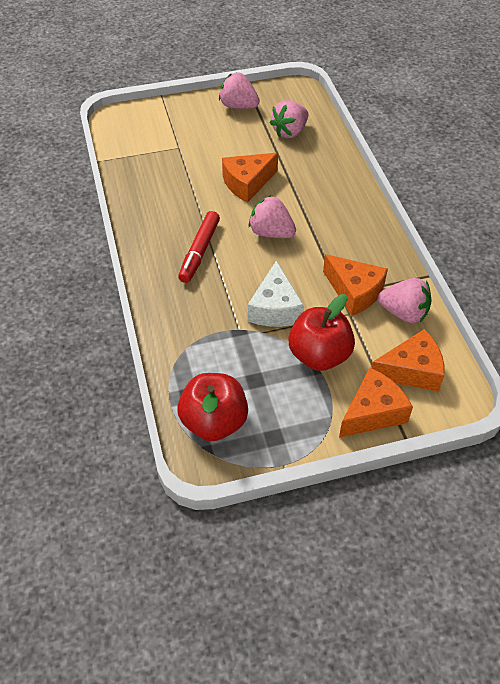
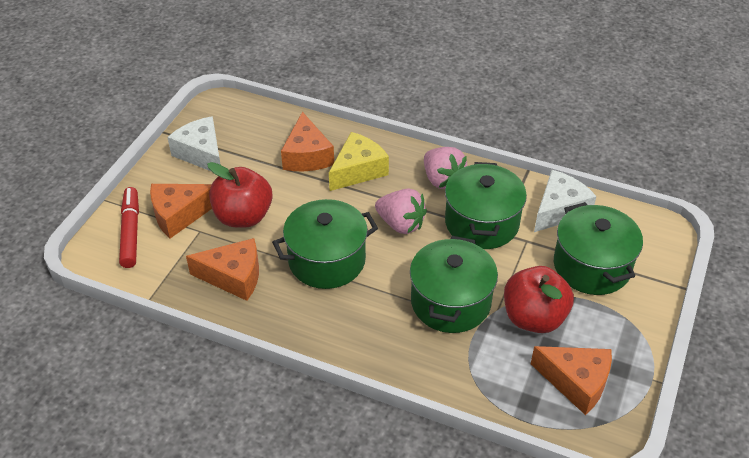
green pot: none = 0 -> [272,199,378,289] [410,236,498,333] [445,162,527,249] [554,202,643,295] = 4
pink strawberry: [219,72,260,109] [249,195,296,238] [270,100,308,138] [378,278,432,323] = 4 -> [375,189,427,234] [424,147,467,189] = 2
white cheese: [248,261,304,327] = 1 -> [167,116,221,172] [534,170,596,232] = 2
yellow cheese: none = 0 -> [329,132,389,191] = 1

